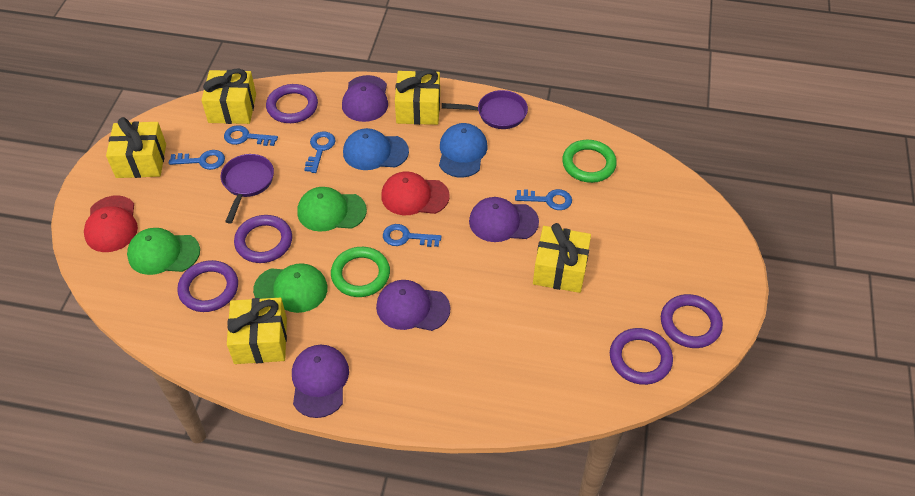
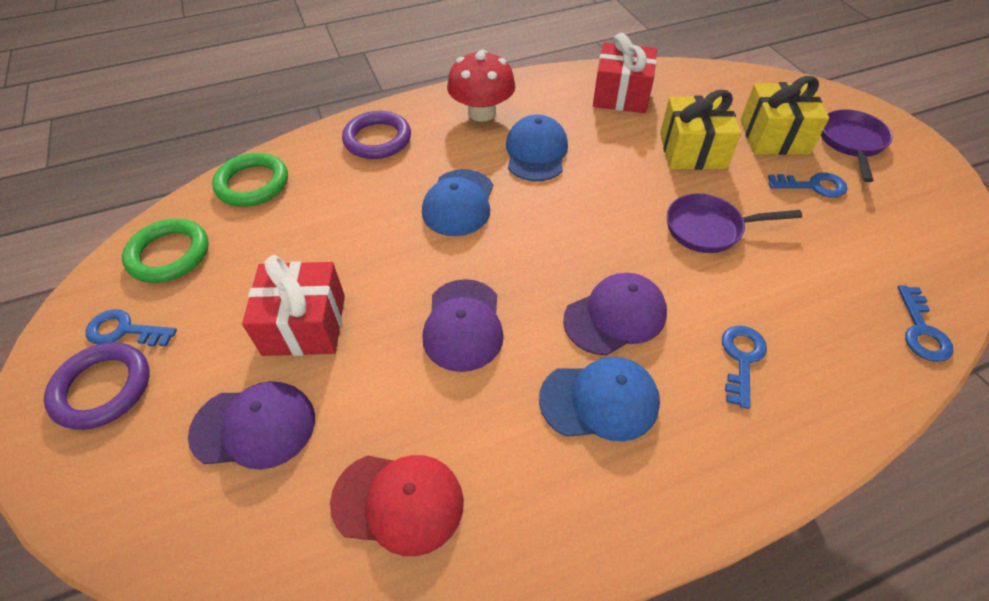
blue cap: [343,128,409,170] [439,123,487,177] = 2 -> [422,169,493,236] [506,115,568,181] [539,357,660,442] = 3
blue key: [169,150,225,170] [224,125,278,146] [304,132,336,173] [383,224,441,247] [515,189,572,210] = 5 -> [86,309,177,347] [722,326,767,409] [768,173,847,198] [897,285,953,362] = 4
green cap: [127,228,200,275] [253,263,327,313] [298,187,367,232] = 3 -> none = 0
purple cap: [292,345,349,418] [342,75,388,122] [376,280,450,331] [469,197,539,242] = 4 -> [188,381,315,470] [423,279,504,372] [563,273,667,355] = 3
purple ring: [177,260,238,312] [234,215,292,263] [266,84,318,123] [610,328,673,385] [661,294,723,348] = 5 -> [44,342,150,430] [342,111,411,159] = 2
red cap: [84,196,138,252] [381,171,450,215] = 2 -> [330,455,464,556] = 1
red gift: none = 0 -> [242,255,345,356] [593,33,657,113] = 2
red mushroom: none = 0 -> [447,50,515,122] = 1
yellow gift: [106,117,166,178] [201,69,256,124] [227,298,287,364] [395,69,440,125] [533,223,591,293] = 5 -> [660,90,741,170] [741,76,829,155] = 2

